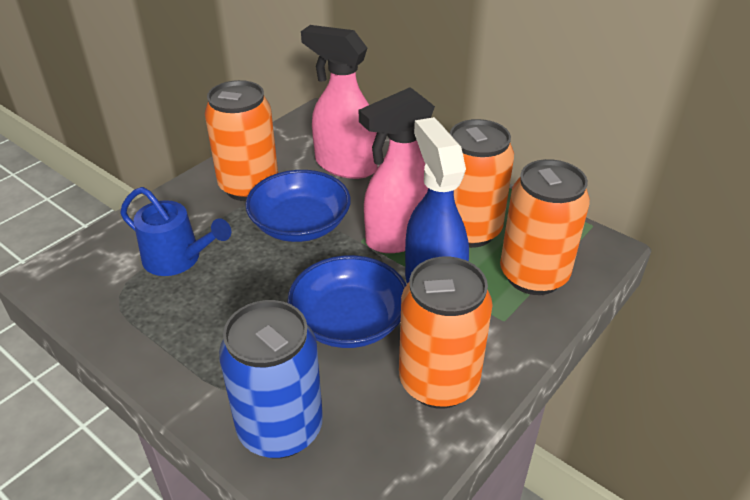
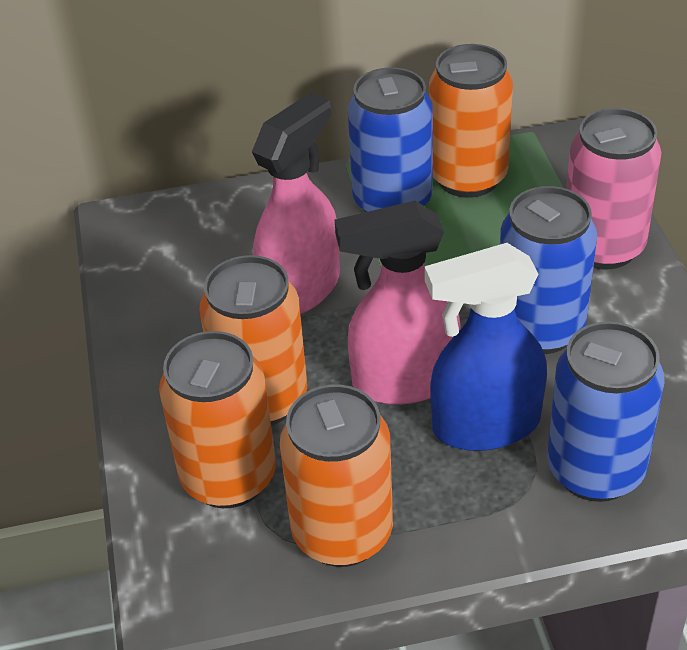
blue bowl: [245,170,351,242] [287,255,406,348] = 2 -> none = 0
blue can: [219,300,323,459] = 1 -> [348,67,433,212] [500,186,597,354] [547,321,664,502] = 3
blue watering can: [120,187,231,276] = 1 -> none = 0
pink can: none = 0 -> [566,108,661,269] = 1

